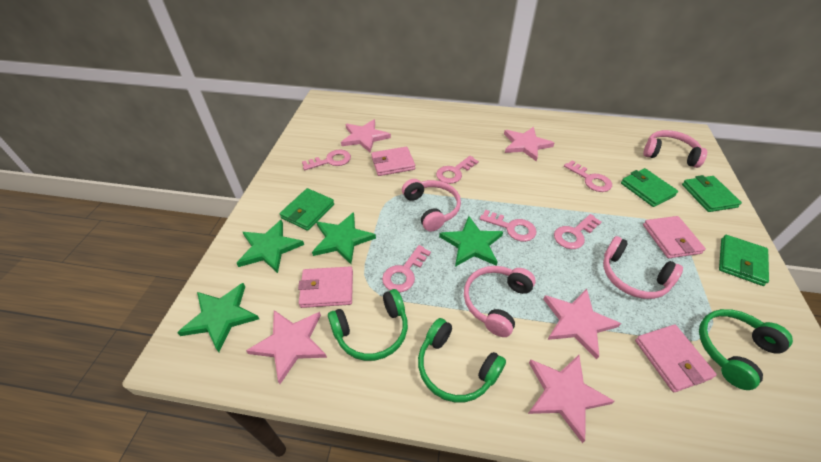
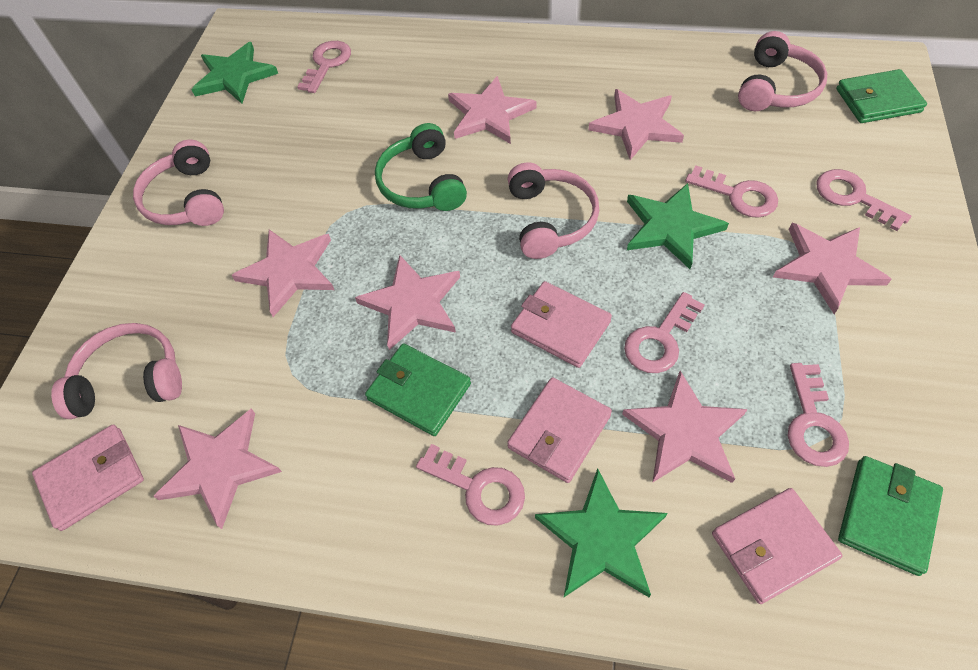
green headphones: [328,289,408,361] [418,318,506,402] [699,309,793,390] = 3 -> [375,123,467,211] = 1
green star: [177,283,259,352] [236,219,304,273] [312,212,376,264] [439,216,503,267] = 4 -> [192,42,278,104] [535,468,668,597] [627,183,729,269] = 3
green wallet: [280,188,334,231] [621,168,678,207] [682,175,742,212] [719,235,769,286] = 4 -> [365,343,471,436] [836,69,927,123] [838,456,943,576] = 3
pink star: [246,310,327,384] [341,119,391,153] [504,127,554,161] [528,355,615,443] [543,289,621,360] = 5 -> [153,409,282,529] [231,229,334,317] [355,255,460,350] [448,76,536,144] [588,89,684,160] [622,371,748,483] [773,223,892,314] = 7

